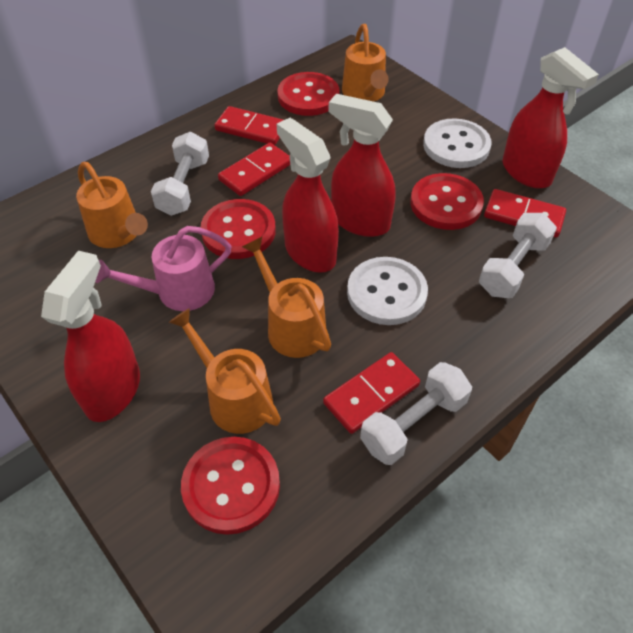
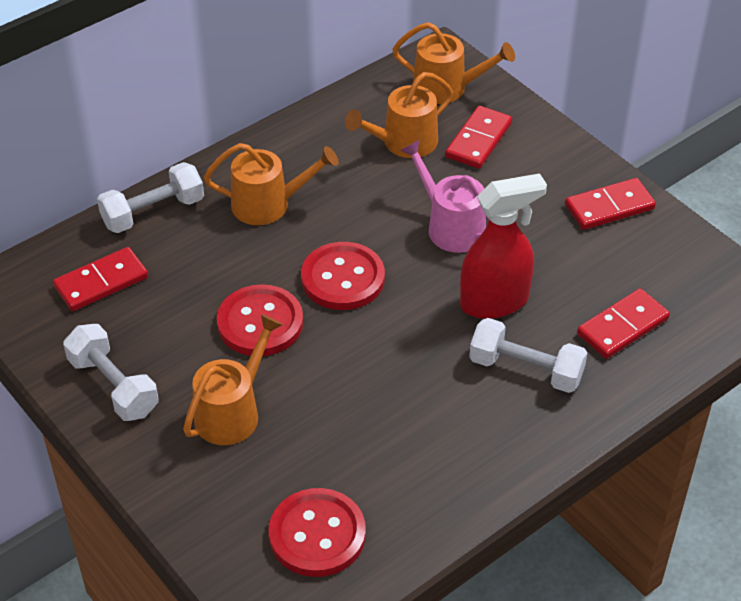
red button: [181,437,280,535] [200,199,276,259] [277,72,340,116] [410,173,484,230] = 4 -> [217,284,303,356] [269,488,366,577] [301,242,385,310] = 3
red spray bottle: [41,251,140,422] [277,118,339,273] [329,94,395,237] [502,47,599,189] = 4 -> [460,173,547,319] = 1
white button: [347,257,428,325] [423,118,492,168] = 2 -> none = 0

